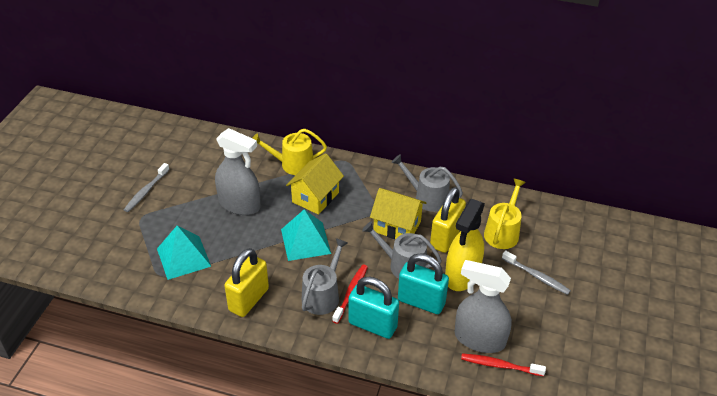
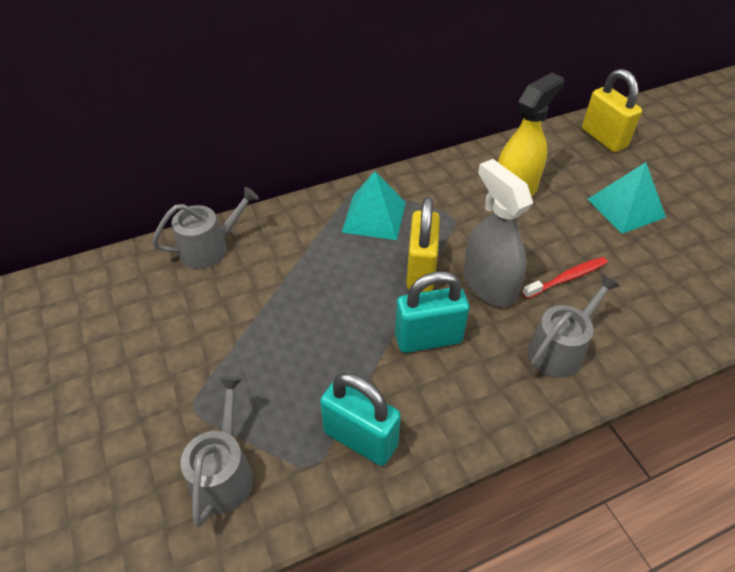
grey spray bottle: [215,128,261,215] [455,260,512,353] = 2 -> [464,159,533,307] = 1
grey toothbrush: [124,163,170,212] [502,250,571,295] = 2 -> none = 0
red toothbrush: [332,265,368,324] [461,353,546,376] = 2 -> [522,257,608,299] = 1
yellow house: [286,153,344,215] [370,188,427,239] = 2 -> none = 0
yellow watering can: [252,129,327,175] [484,179,526,249] = 2 -> none = 0

